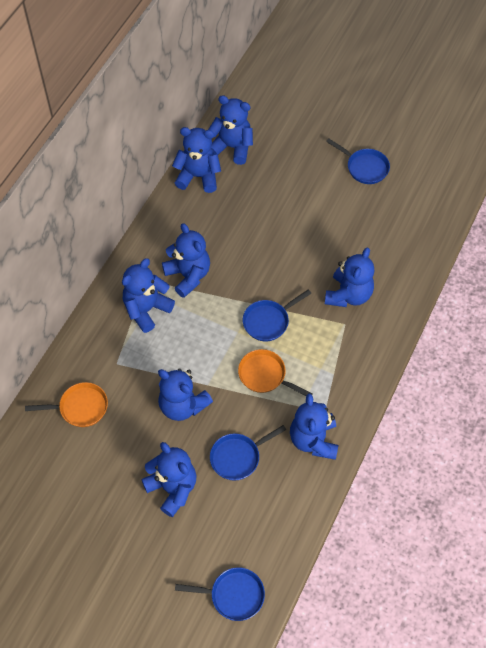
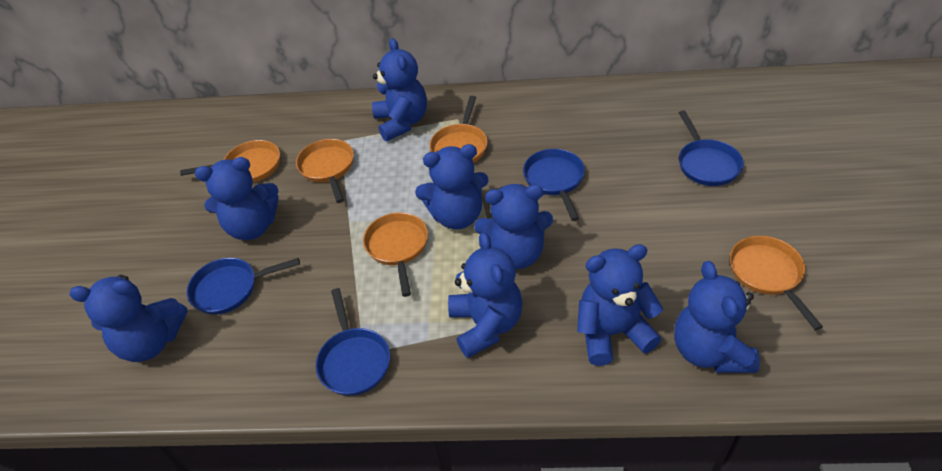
orange pan: [25,382,108,427] [238,349,313,396] = 2 -> [180,140,280,182] [296,139,354,203] [363,212,428,297] [429,96,487,163] [730,236,823,330] = 5

